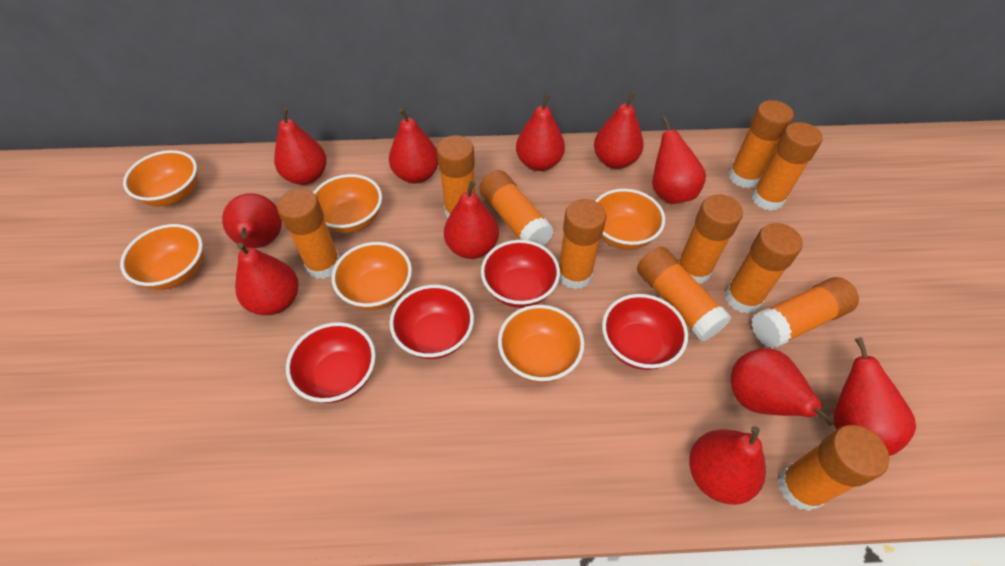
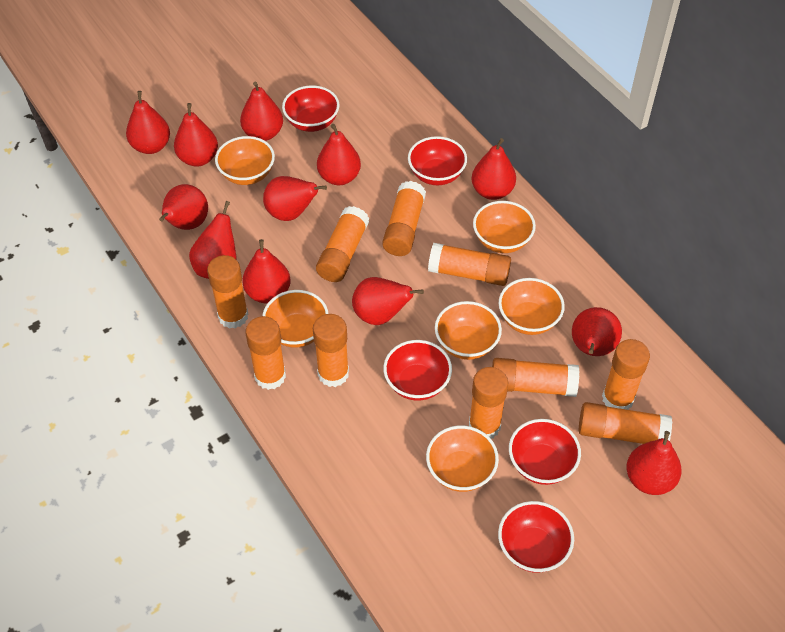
orange glue stick: [277,189,340,279] [436,135,475,219] [480,170,554,246] [559,199,606,289] [637,246,731,341] [678,194,743,284] [725,223,803,314] [729,100,794,188] [751,277,859,349] [752,122,823,211] [778,425,890,511] = 11 -> [207,255,248,329] [246,316,286,390] [313,314,349,387] [316,206,369,282] [382,181,426,256] [428,243,511,286] [469,367,508,439] [492,358,579,397] [579,402,672,444] [602,339,650,410] = 10
red bowl: [286,322,376,403] [389,285,474,359] [481,240,560,308] [602,294,688,370] = 4 -> [282,85,339,132] [383,340,452,401] [408,136,467,185] [498,501,574,573] [509,419,581,485] = 5
red pear: [222,193,282,248] [235,243,299,315] [274,107,327,185] [389,108,438,183] [444,181,499,259] [516,94,565,171] [594,92,644,169] [652,116,706,204] [689,426,766,505] [731,348,836,426] [833,337,916,456] = 11 -> [126,91,170,154] [159,184,208,230] [174,103,218,166] [189,201,237,279] [240,82,283,141] [242,239,291,303] [263,176,327,221] [317,124,361,185] [352,277,424,325] [472,138,516,200] [572,307,622,356] [626,431,682,495] = 12

